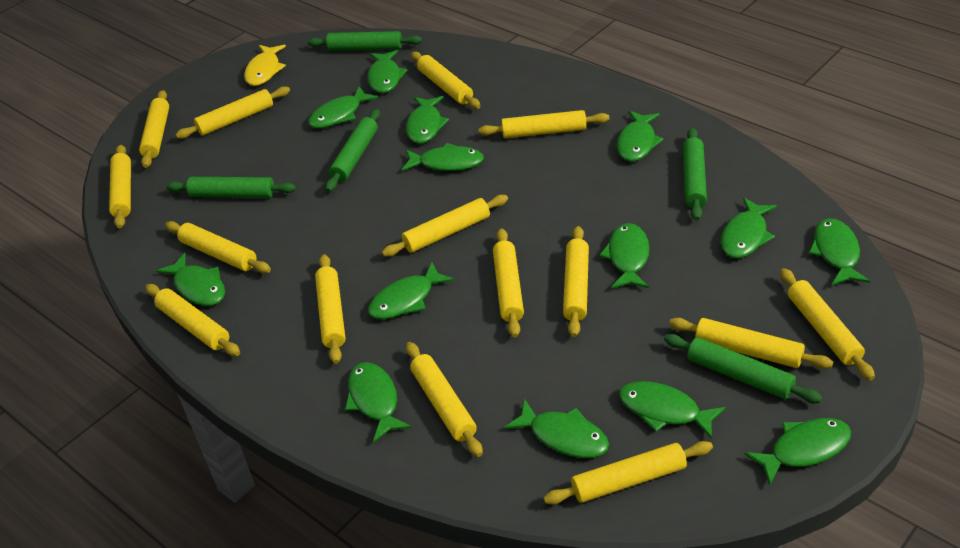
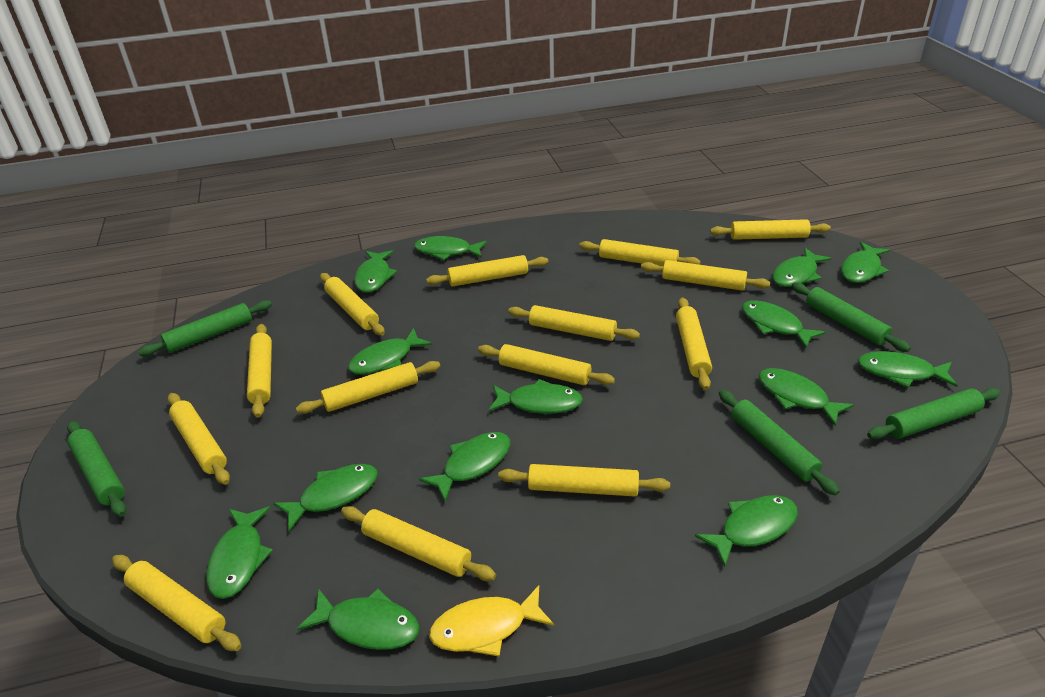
yellow rolling pin: [109,145,131,228] [139,90,169,168] [145,284,240,356] [165,221,271,273] [175,86,290,139] [315,254,346,364] [382,195,508,257] [406,342,483,457] [411,51,480,109] [479,110,609,138] [493,228,524,337] [543,441,713,505] [563,226,589,337] [669,318,833,369] [780,268,875,380] = 15 -> [112,555,242,651] [167,393,230,485] [247,324,272,418] [296,361,440,414] [320,273,385,336] [341,506,496,581] [426,255,548,287] [478,344,615,385] [498,464,670,497] [508,305,640,341] [579,239,700,266] [641,260,770,291] [676,298,712,390] [710,219,831,240] = 14

